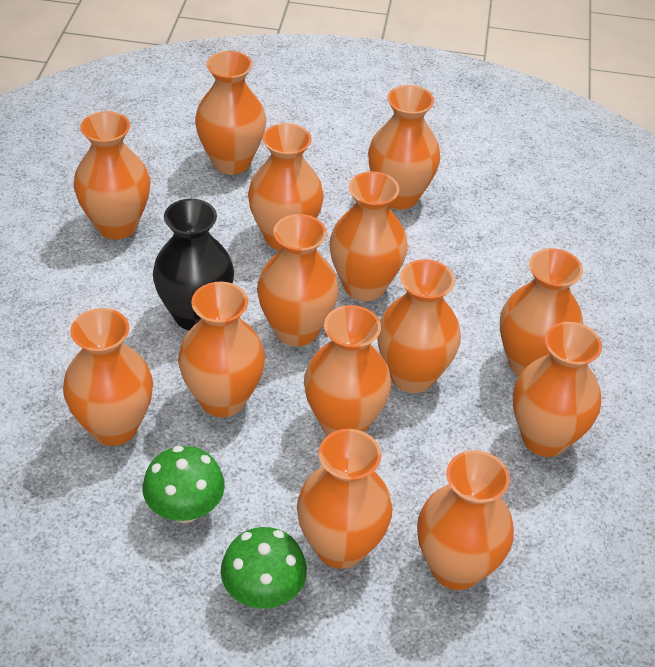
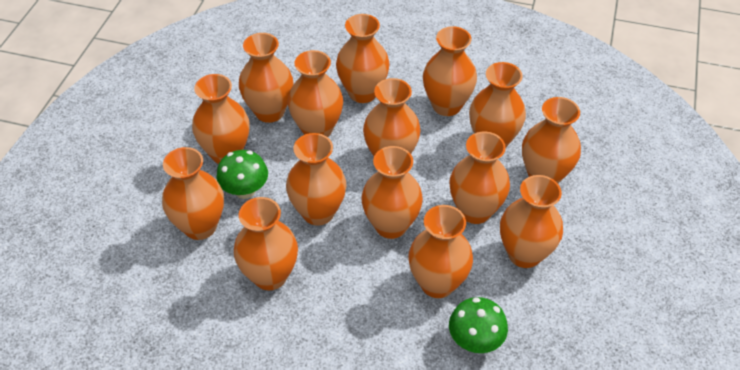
black vase: [153,199,234,330] = 1 -> none = 0
orange vase: [63,308,153,446] [74,111,150,240] [178,281,265,418] [195,51,266,175] [248,123,324,250] [257,214,339,347] [297,429,393,569] [304,305,391,435] [329,171,408,301] [368,85,440,210] [377,259,461,393] [417,450,514,590] [500,248,583,376] [513,322,602,457] = 14 -> [162,147,224,240] [192,74,250,164] [234,197,298,290] [239,33,293,123] [286,133,346,226] [288,50,343,137] [336,14,390,103] [361,146,423,239] [363,78,420,156] [408,205,473,298] [423,26,477,116] [449,132,510,224] [469,62,526,147] [500,175,563,268] [522,97,581,183] = 15

